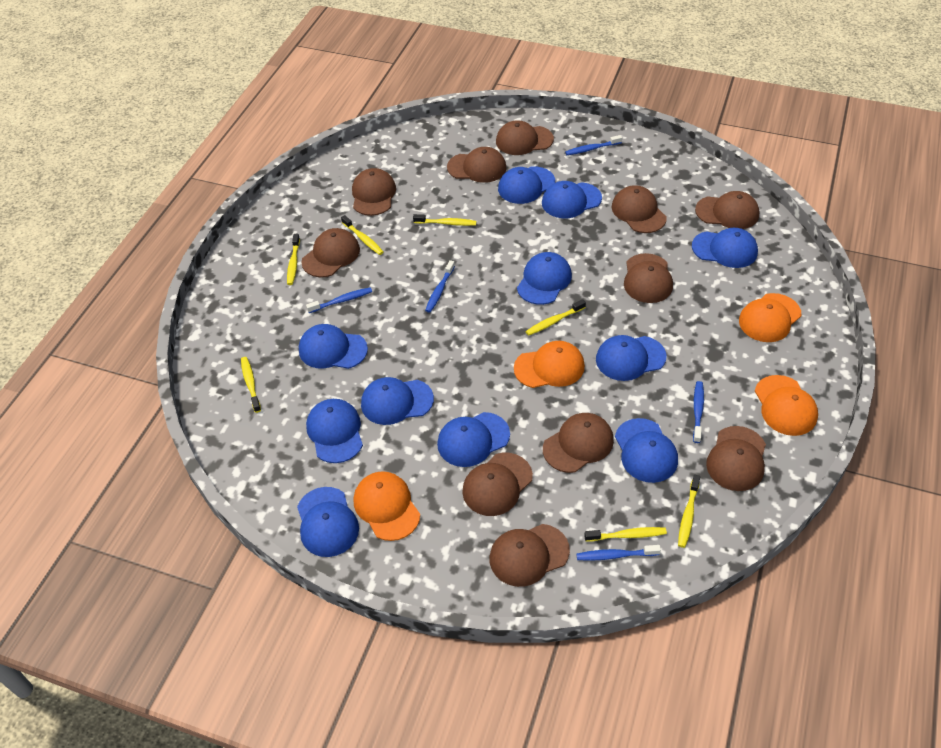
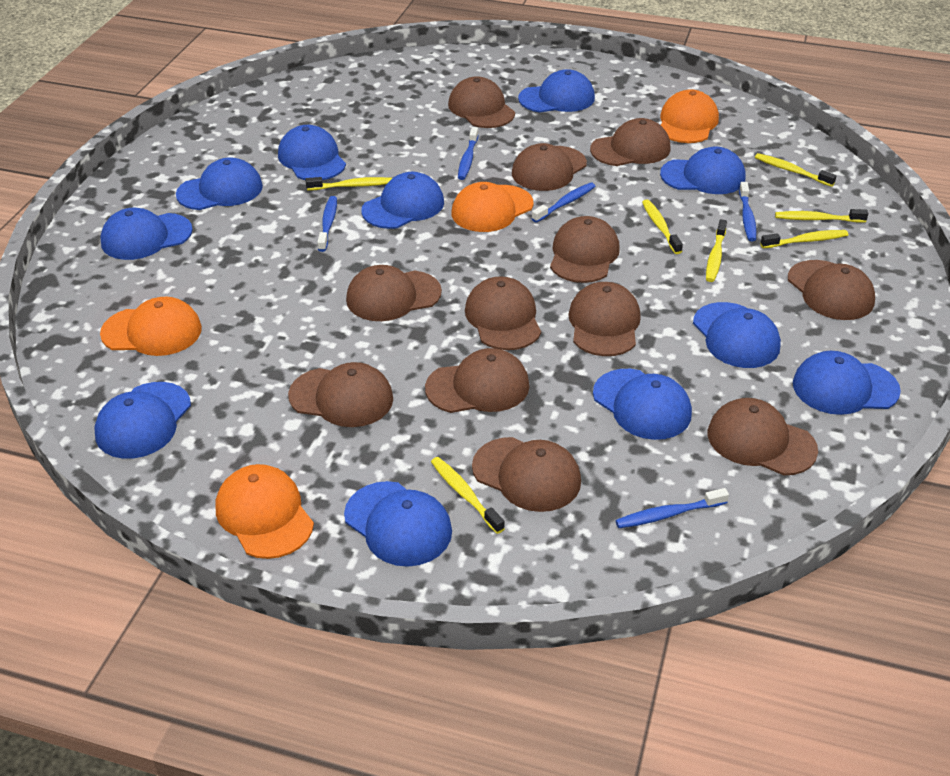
brown cap: [301,228,360,277] [352,168,396,216] [447,147,506,183] [462,453,533,516] [489,524,570,587] [496,120,554,155] [543,413,614,473] [611,185,667,233] [624,253,673,303] [695,191,760,229] [706,426,766,491] = 11 -> [288,362,393,427] [346,265,442,321] [425,348,529,413] [448,76,515,128] [465,277,541,350] [472,437,581,512] [512,143,587,191] [550,216,620,283] [568,282,641,356] [590,118,671,166] [708,398,818,476] [788,260,875,320] = 12

